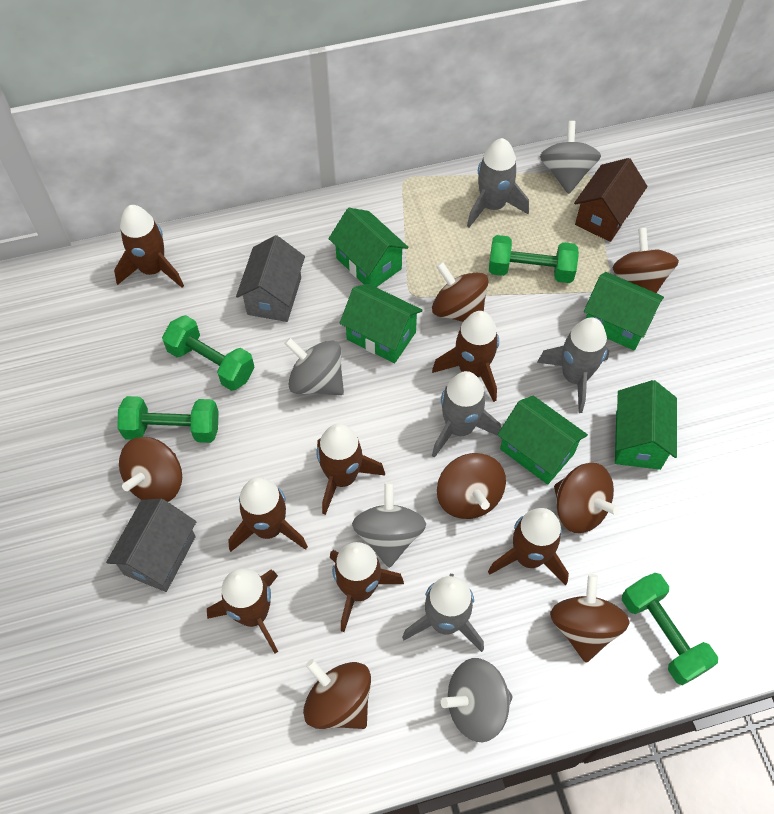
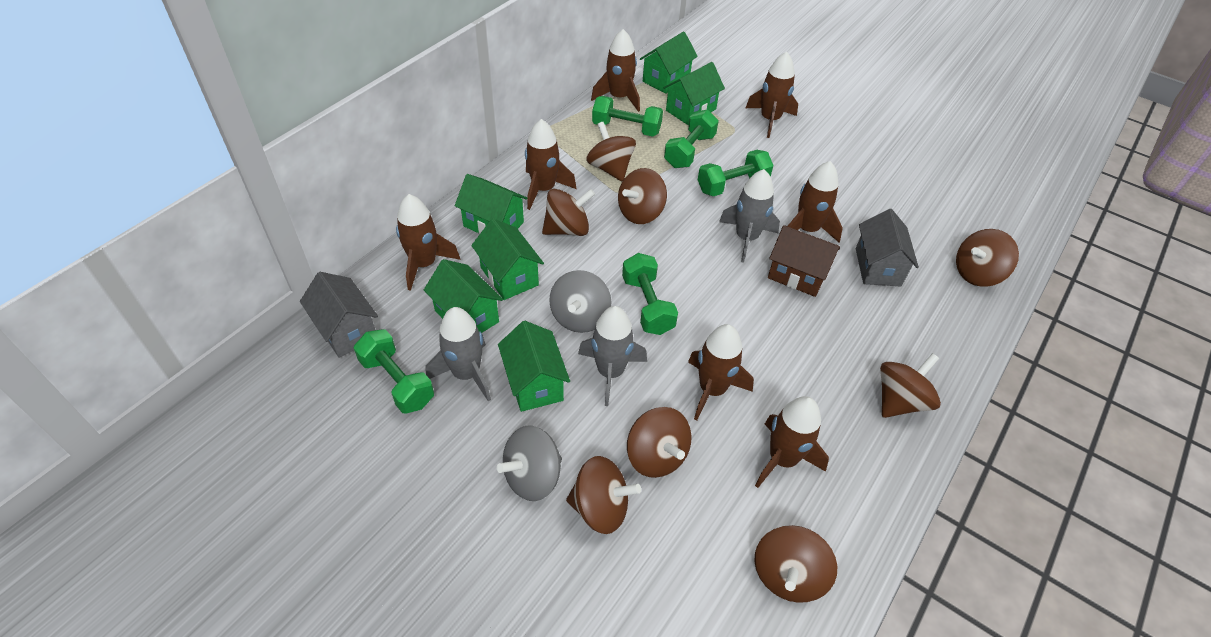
brown spinning top: [119,437,182,502] [303,659,371,729] [432,262,489,322] [437,453,506,519] [550,574,630,663] [554,463,620,533] [613,228,679,293] = 7 -> [542,189,595,236] [566,456,641,534] [586,122,636,181] [618,168,667,224] [627,407,691,478] [755,525,837,603] [880,353,941,418] [956,229,1019,287] = 8
green dumbbell: [117,396,219,443] [162,315,255,391] [489,235,579,283] [622,573,718,685] = 4 -> [354,329,434,413] [592,96,663,137] [622,253,678,335] [664,110,719,168] [698,150,774,196] = 5
green house: [329,208,409,287] [340,284,423,363] [497,396,588,485] [584,272,664,350] [615,380,677,470] = 5 -> [424,259,503,333] [455,174,528,234] [471,218,544,300] [498,321,570,412] [640,31,698,94] [664,62,725,125] = 6
grey rocket: [402,574,484,652] [432,371,501,458] [467,138,529,227] [537,318,610,413] = 4 -> [426,307,491,402] [578,306,647,406] [719,169,780,263] = 3
grey spinning top: [284,338,344,395] [352,482,426,568] [441,658,513,742] [540,121,601,194] = 4 -> [497,426,562,501] [549,270,611,333] = 2

